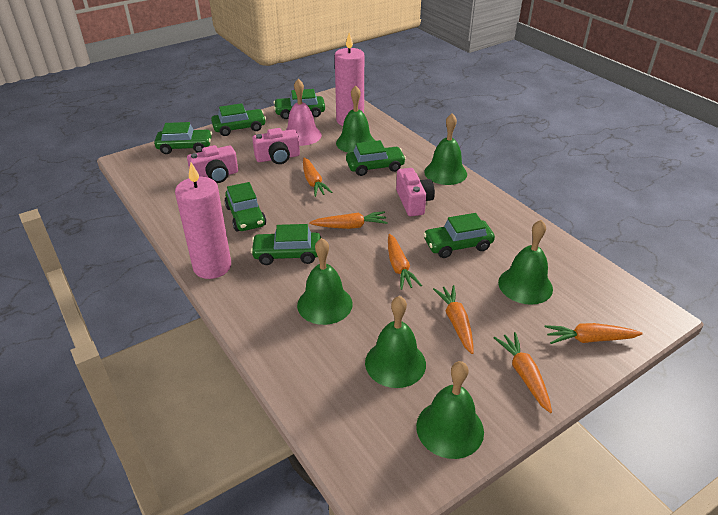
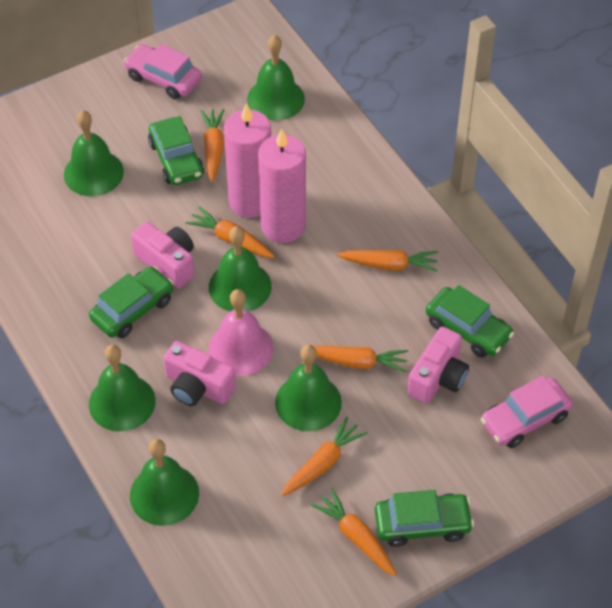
green car: [154,122,212,154] [211,103,266,136] [224,182,266,232] [251,224,321,265] [273,89,325,119] [346,140,406,176] [423,213,495,258] = 7 -> [89,266,174,338] [148,116,204,185] [375,490,474,547] [426,285,514,358] = 4
pink car: none = 0 -> [123,44,202,99] [481,376,573,448] = 2

